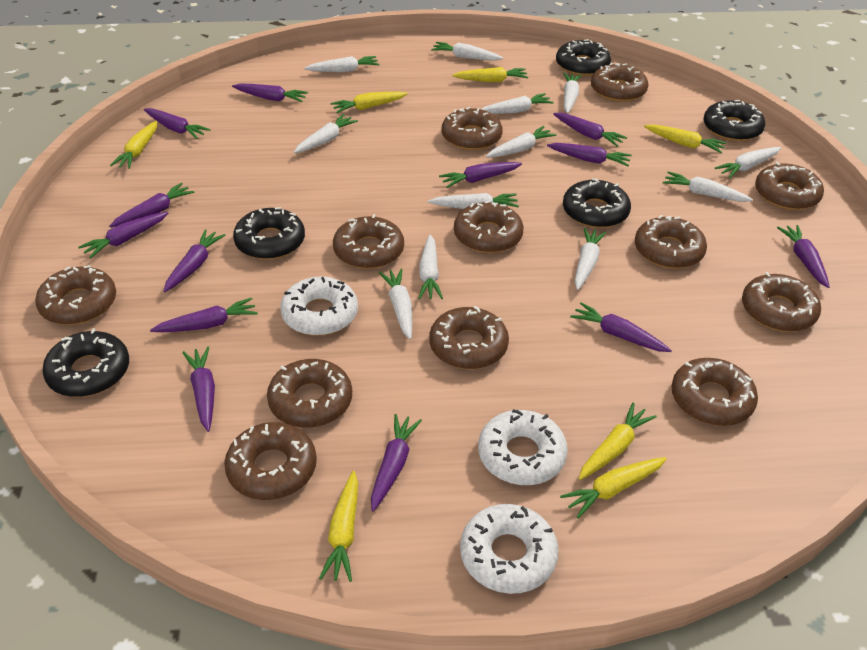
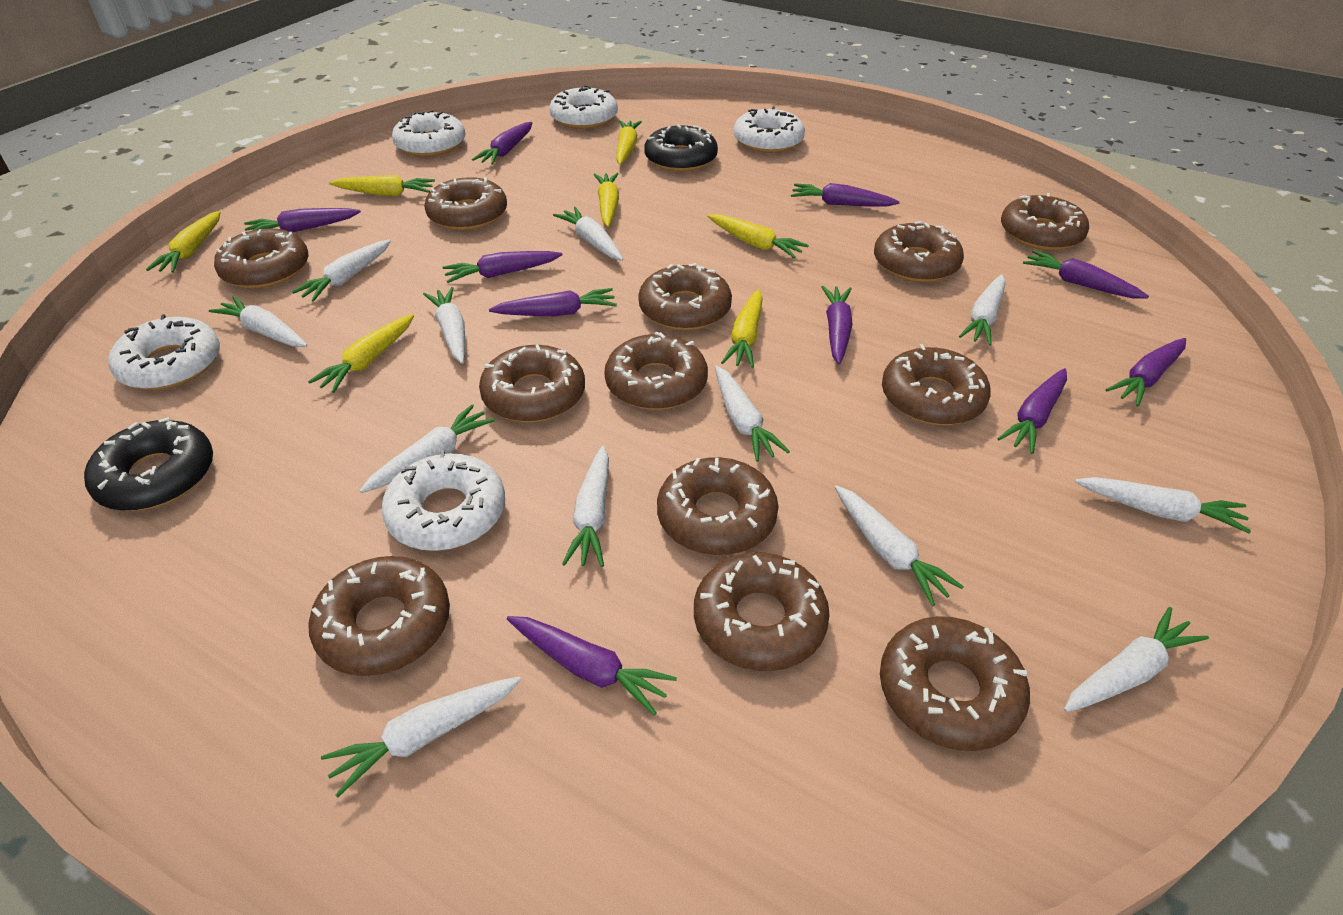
black donut: [42,328,129,397] [233,207,305,260] [556,39,611,76] [563,178,631,228] [703,100,765,141] = 5 -> [84,417,213,511] [644,124,718,172] = 2
purple carrot: [78,212,168,259] [109,183,194,227] [144,108,210,139] [150,298,258,332] [164,229,225,292] [182,347,215,432] [232,83,308,102] [371,414,422,512] [439,162,522,188] [547,143,632,166] [553,113,627,147] [570,302,672,352] [777,225,830,288] = 13 -> [244,208,361,233] [442,251,563,283] [472,122,532,165] [489,288,617,316] [507,616,677,716] [791,183,900,207] [821,286,853,364] [997,368,1067,454] [1023,250,1149,298] [1106,338,1186,406] = 10
white donut: [280,277,358,336] [460,504,559,594] [478,409,568,485] = 3 -> [108,314,220,390] [381,450,505,551] [392,110,465,157] [549,85,618,129] [734,107,805,153] = 5

